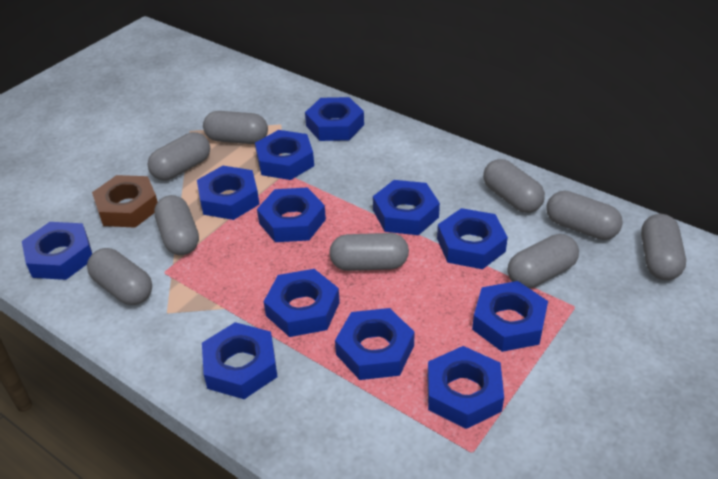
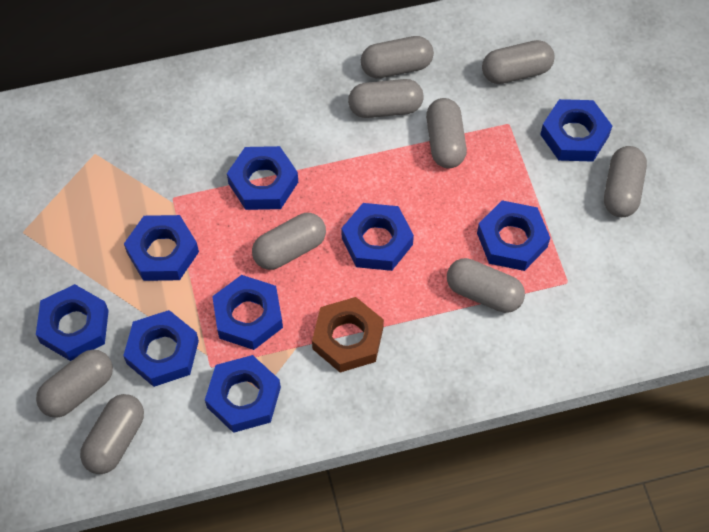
blue nut: [22,222,92,280] [197,166,259,220] [202,322,278,399] [255,130,314,180] [257,187,326,242] [264,269,340,337] [305,97,364,141] [335,308,415,380] [373,180,440,235] [428,346,504,429] [437,208,508,269] [472,281,548,352] = 12 -> [36,284,109,361] [123,310,199,387] [124,215,199,281] [205,355,281,433] [212,275,283,350] [227,146,298,210] [341,203,414,271] [477,201,550,271] [540,99,612,162] = 9

